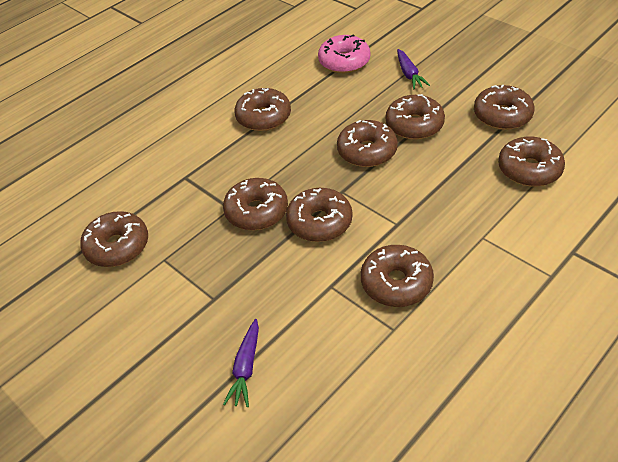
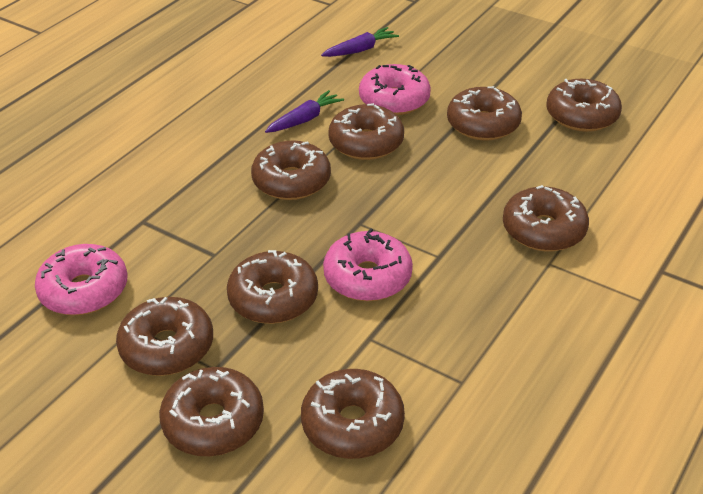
pink donut: [318,34,370,73] = 1 -> [35,244,127,315] [323,228,413,301] [359,64,431,115] = 3

